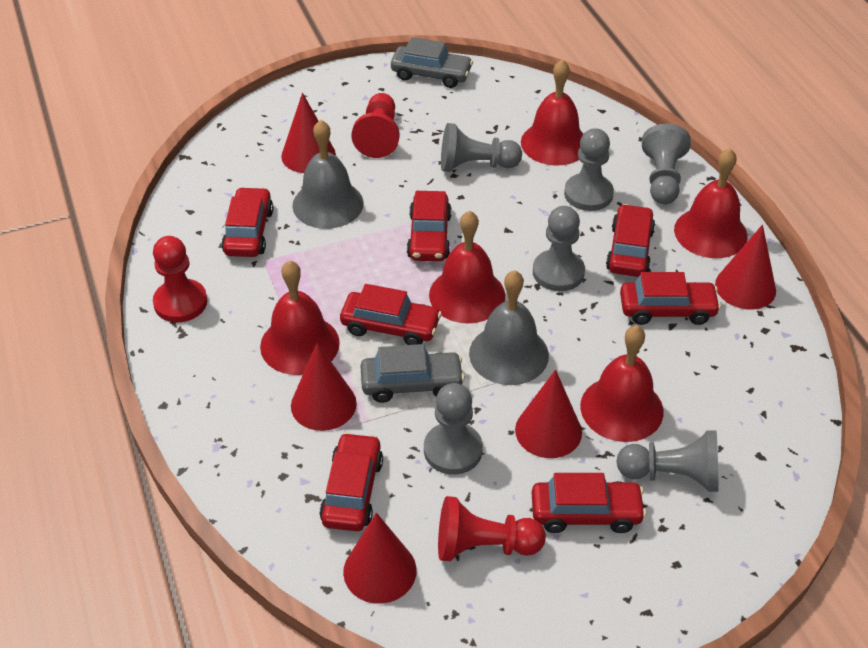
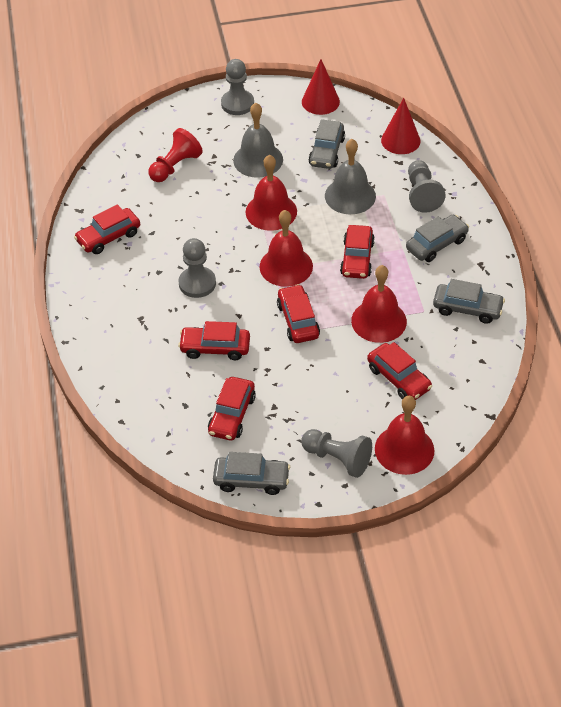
grey car: [360,344,465,403] [391,37,473,88] = 2 -> [213,452,290,495] [308,119,345,169] [406,215,469,262] [433,279,505,324] = 4
grey pawn: [424,383,483,475] [441,123,522,172] [533,206,585,291] [564,128,614,211] [616,431,718,492] [642,124,691,204] = 6 -> [178,238,216,298] [221,59,254,115] [301,429,372,478] [408,160,446,213] = 4
red bell: [260,260,340,375] [429,211,505,323] [521,59,583,166] [580,325,663,442] [674,148,748,258] = 5 -> [246,155,297,231] [260,210,313,287] [351,265,407,343] [375,396,435,475] = 4
red car: [221,187,273,257] [319,432,383,531] [340,284,442,345] [407,191,452,261] [532,473,646,533] [606,204,655,277] [620,272,721,325] = 7 -> [74,205,140,254] [178,321,250,360] [208,377,256,441] [277,284,320,343] [340,225,375,279] [367,342,432,400] = 6
red cone: [281,93,336,173] [291,343,357,431] [343,512,417,604] [515,370,582,458] [715,225,776,310] = 5 -> [302,59,340,115] [381,98,421,154] = 2
red pawn: [153,236,207,322] [351,93,400,158] [438,496,546,561] = 3 -> [148,128,203,182] = 1

